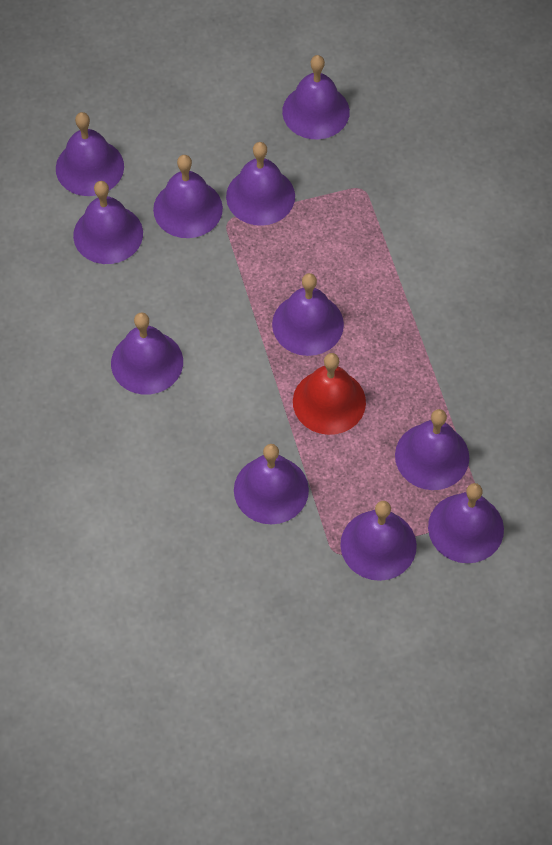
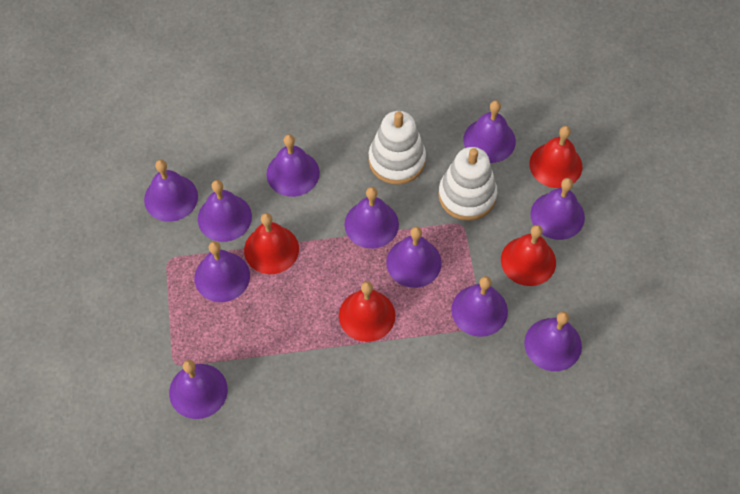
red bell: [293,353,366,435] = 1 -> [244,213,299,274] [339,281,395,342] [501,225,556,286] [529,126,582,188] = 4
white stacking toy: none = 0 -> [369,111,426,184] [438,147,497,221] = 2

